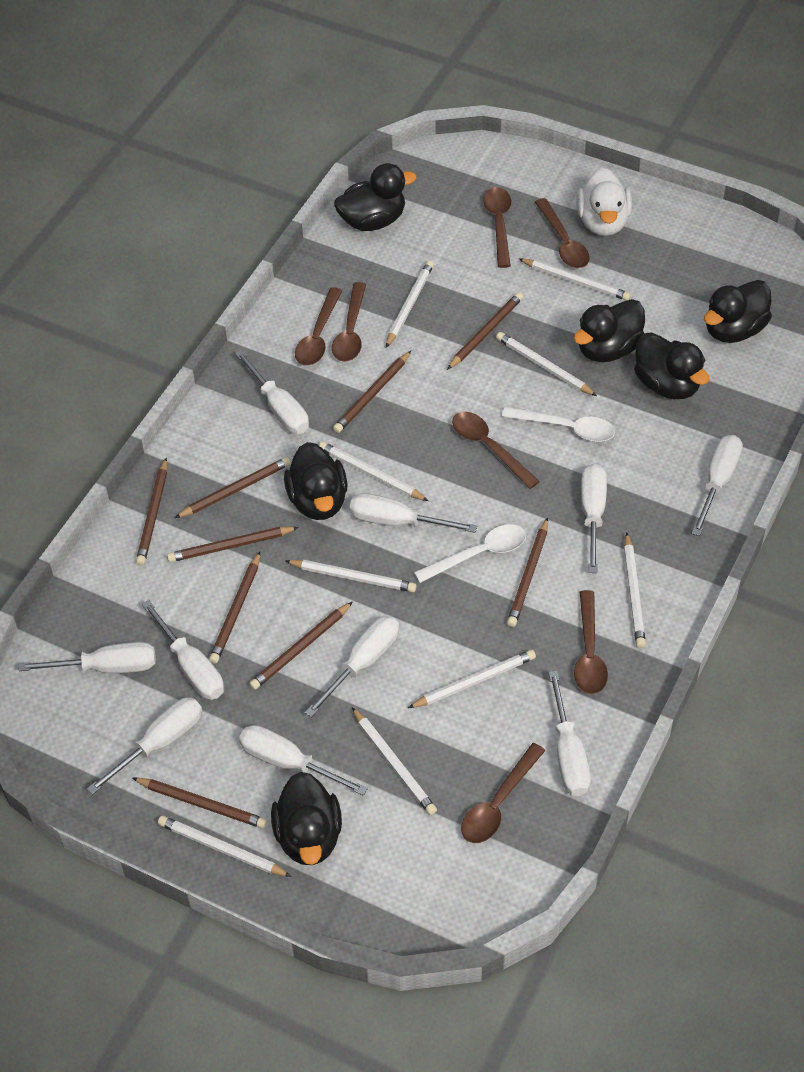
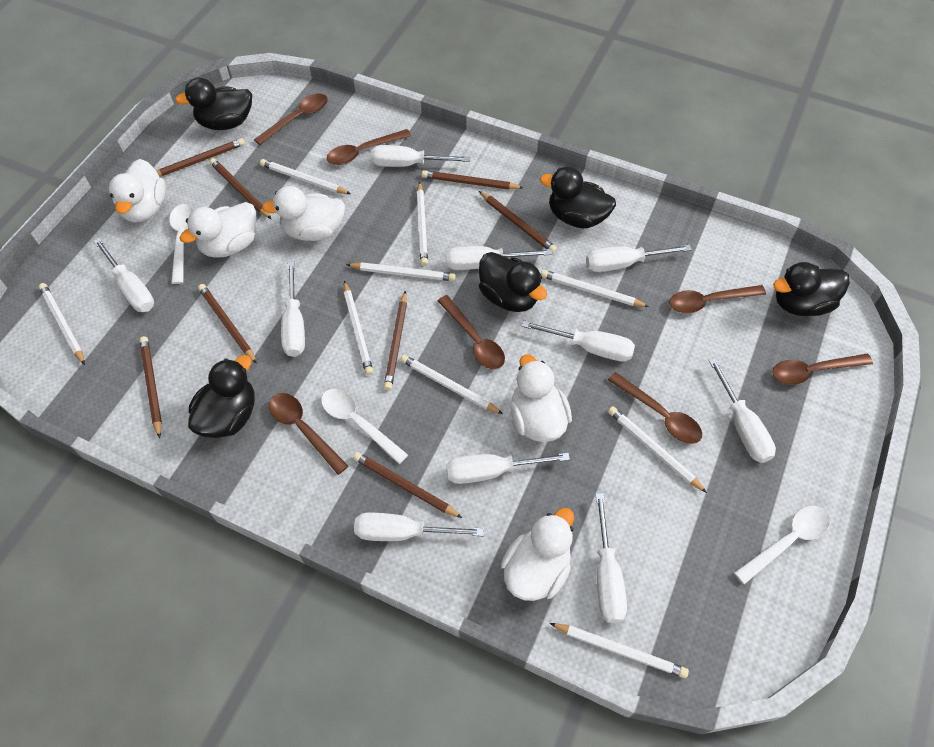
black duck: [271,772,342,865] [284,442,348,520] [334,163,417,231] [574,299,645,362] [634,332,710,399] [704,280,772,343] = 6 -> [175,78,252,130] [188,355,255,438] [479,252,547,312] [540,167,616,228] [773,262,850,316] = 5
brown pencil: [132,778,267,829] [136,458,167,565] [167,527,299,562] [175,457,291,518] [209,552,260,664] [249,602,353,690] [333,351,411,433] [447,292,523,370] [507,517,548,627] = 9 -> [139,336,162,439] [157,138,245,177] [198,284,257,364] [210,158,271,219] [353,452,462,518] [384,291,407,390] [422,170,524,190] [479,191,557,253] = 8
white duck: [576,168,632,236] = 1 -> [109,159,166,222] [180,202,256,258] [262,186,345,241] [501,508,574,601] [510,354,572,442] = 5
white spoon: [414,524,526,583] [502,407,615,442] = 2 -> [169,204,194,284] [321,389,408,464] [734,506,830,584] = 3

